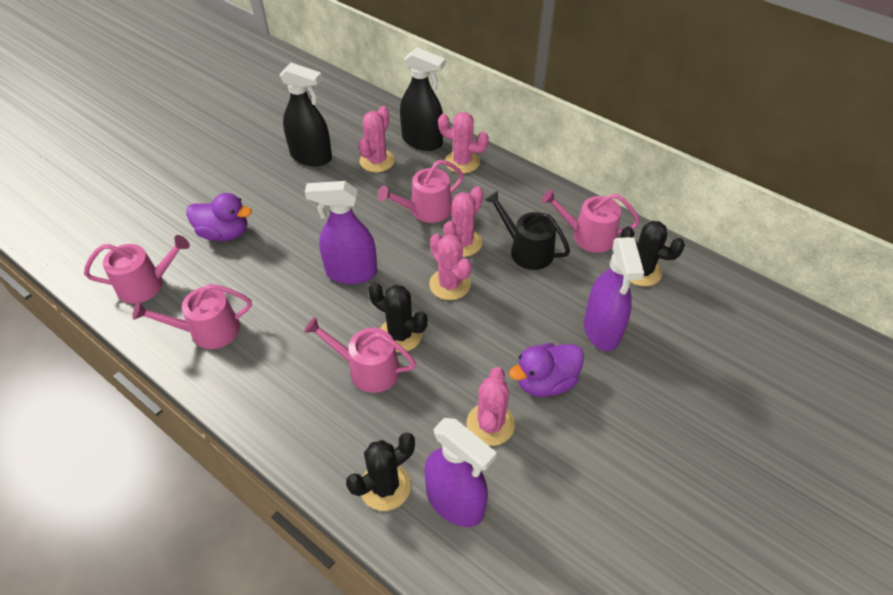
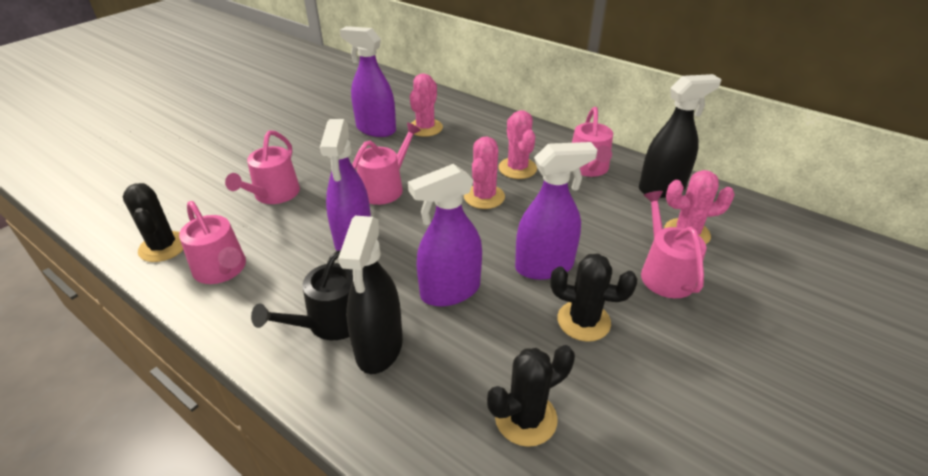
pink cactus: [358,106,395,172] [429,234,471,300] [438,112,489,173] [443,186,483,257] [467,367,515,446] = 5 -> [410,73,443,137] [464,137,505,209] [499,110,537,179] [664,170,735,244] = 4
purple duck: [186,193,252,241] [509,343,584,397] = 2 -> none = 0
purple spray bottle: [305,181,377,284] [424,418,497,527] [584,237,644,351] = 3 -> [320,119,371,251] [340,26,396,137] [408,164,482,307] [515,142,597,280] = 4

